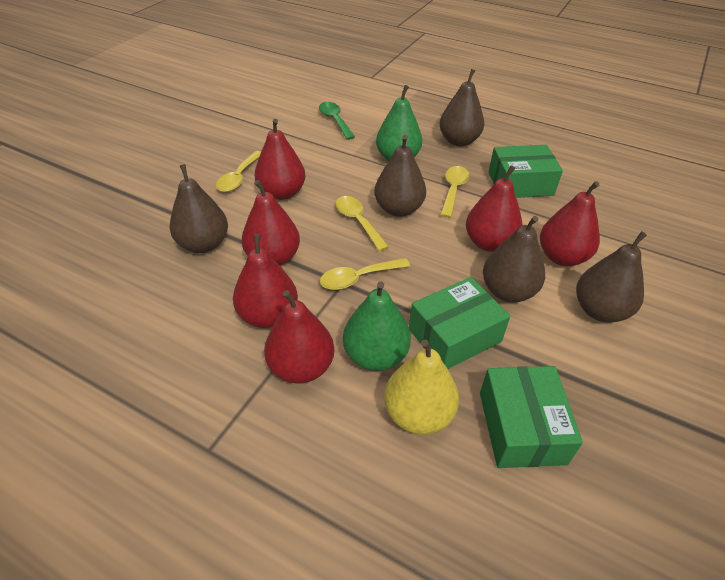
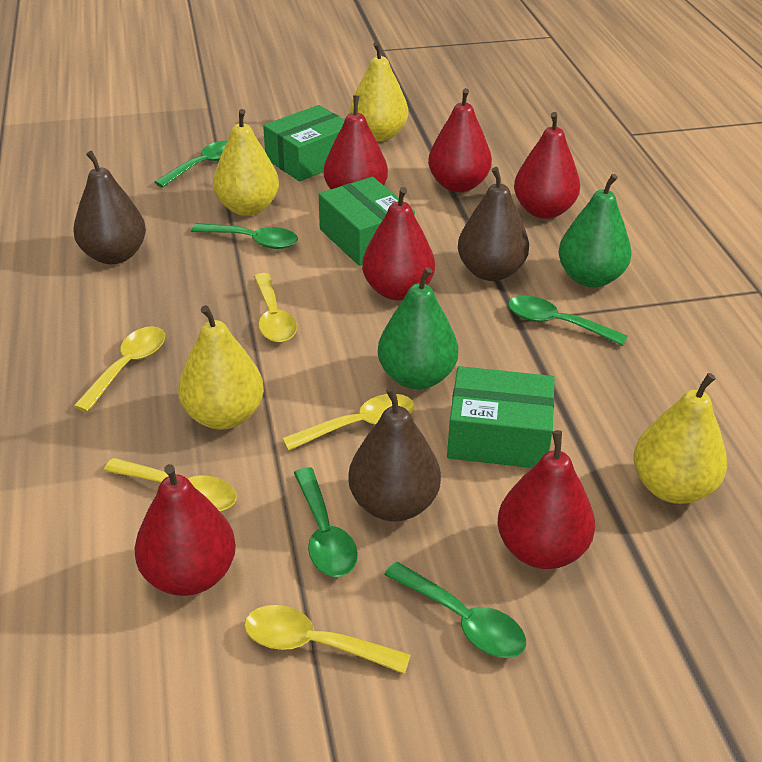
brown pear: [170,164,228,253] [374,135,426,217] [439,69,484,146] [483,216,545,303] [576,231,647,322] = 5 -> [73,151,146,264] [348,387,441,521] [458,167,529,281] = 3
green spoon: [319,102,355,140] = 1 -> [155,140,227,188] [191,223,298,249] [294,467,358,577] [384,562,526,658] [508,296,628,346] = 5
yellow pear: [384,340,459,435] = 1 -> [178,305,264,430] [213,109,279,216] [350,42,408,141] [633,373,727,504] = 4
yellow spoon: [216,151,261,192] [320,258,410,290] [336,196,389,251] [440,166,469,218] = 4 -> [74,326,165,412] [104,458,237,511] [244,605,411,674] [254,273,297,342] [282,394,414,451] = 5

